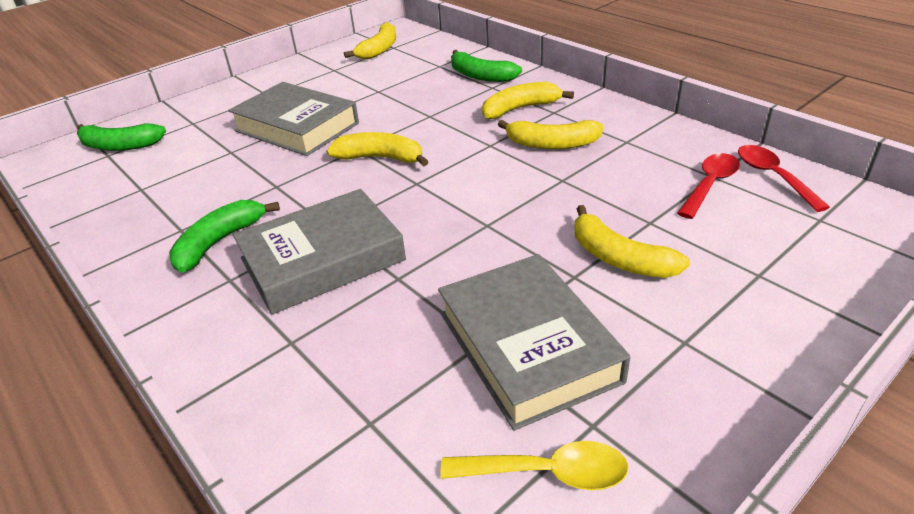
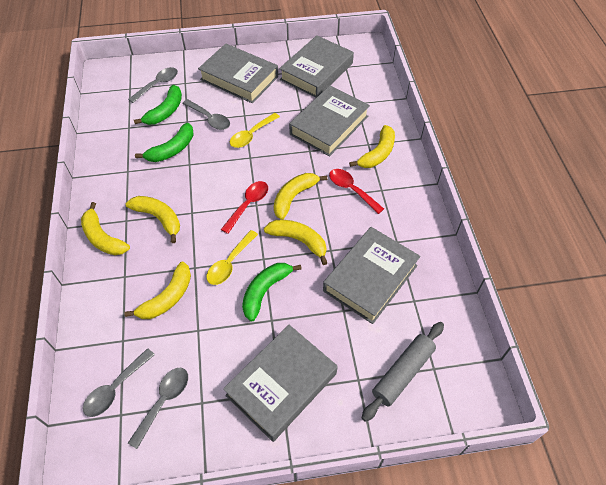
grey book: [228,82,359,156] [233,189,406,315] [438,254,630,431] = 3 -> [198,44,278,103] [223,325,338,442] [279,35,354,98] [289,86,370,157] [323,227,421,324] = 5
grey rolling pin: none = 0 -> [362,322,444,422] = 1
grey spoon: none = 0 -> [83,348,155,417] [128,67,178,103] [128,368,188,449] [182,99,230,130] = 4
yellow banana: [327,132,429,166] [344,22,396,59] [482,82,574,119] [498,120,604,149] [574,205,690,278] = 5 -> [81,202,130,255] [124,262,191,319] [126,196,180,243] [264,220,327,265] [274,173,327,220] [349,125,395,168] = 6
yellow spoon: [440,441,628,490] = 1 -> [207,230,258,285] [230,113,280,148] = 2

